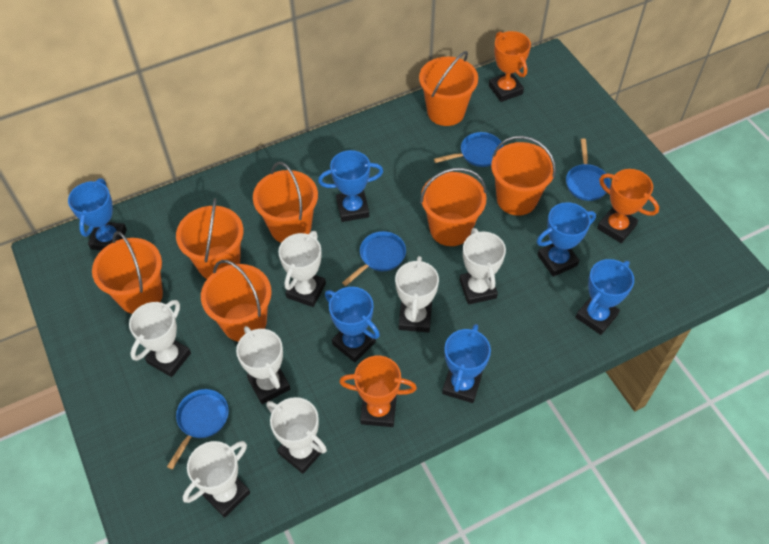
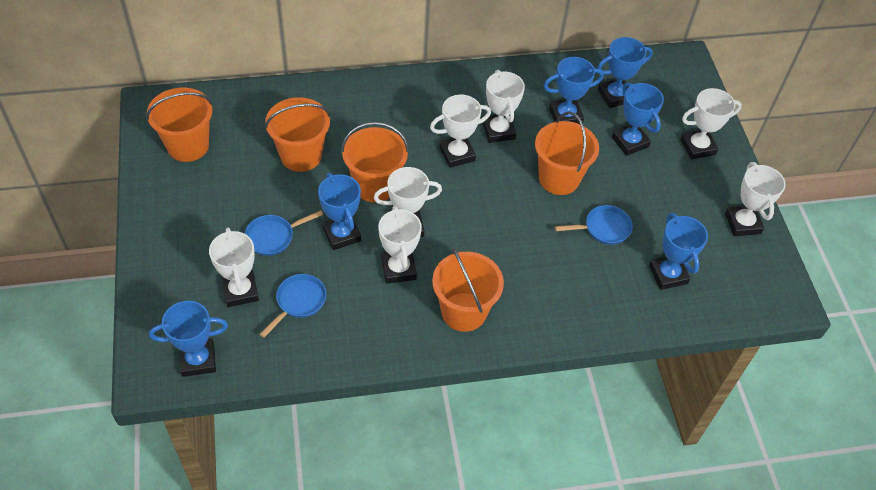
blue pan: [167,389,229,469] [342,231,406,286] [434,132,503,167] [566,138,610,201] = 4 -> [245,210,323,256] [259,274,327,338] [555,205,633,245] = 3
orange bucket: [92,231,163,314] [176,198,244,279] [201,260,271,342] [253,162,318,243] [419,51,478,126] [420,168,487,246] [491,136,556,216] = 7 -> [146,88,213,162] [265,97,331,172] [341,122,409,202] [432,247,504,332] [535,111,599,195] = 5
orange trophy: [339,356,417,427] [489,31,531,102] [597,169,659,243] = 3 -> none = 0

